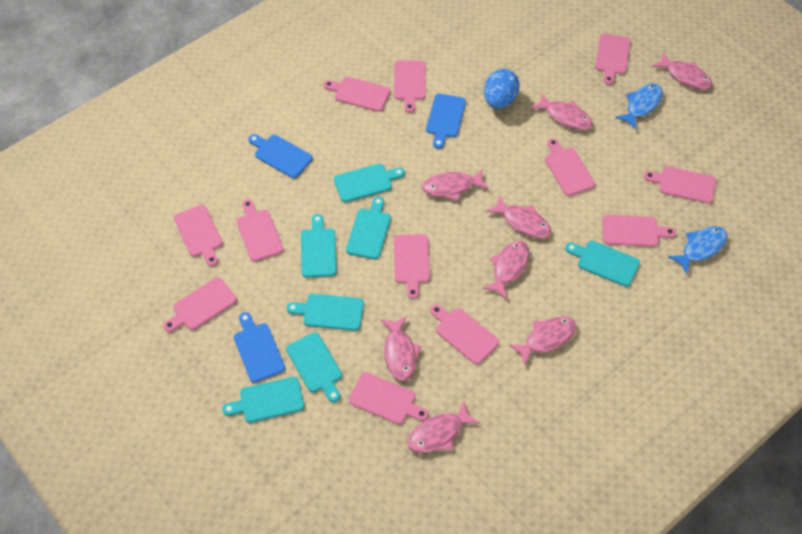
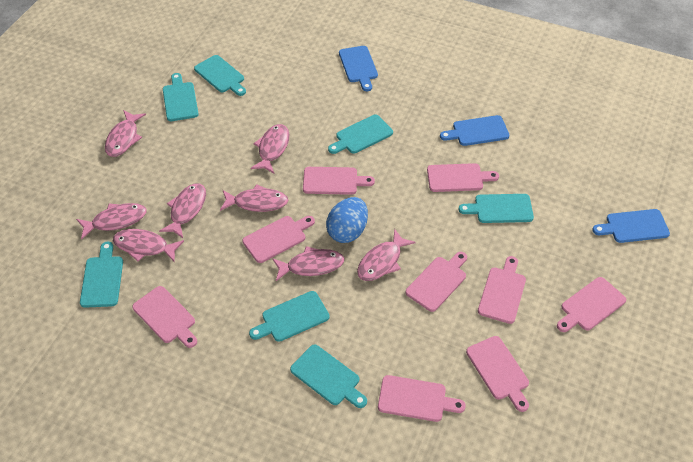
blue fish: [615,84,663,130] [668,226,727,274] = 2 -> none = 0
pink cutting board: [163,277,237,332] [174,205,223,266] [236,199,283,262] [323,77,390,112] [349,372,429,424] [394,60,426,113] [394,234,430,299] [430,304,499,364] [545,138,595,196] [595,34,631,85] [602,215,676,247] [644,166,716,204] = 12 -> [132,286,197,348] [242,216,315,263] [303,167,375,195] [378,375,466,422] [405,252,467,312] [427,163,499,192] [466,336,529,412] [478,256,526,324] [557,277,626,332] = 9

